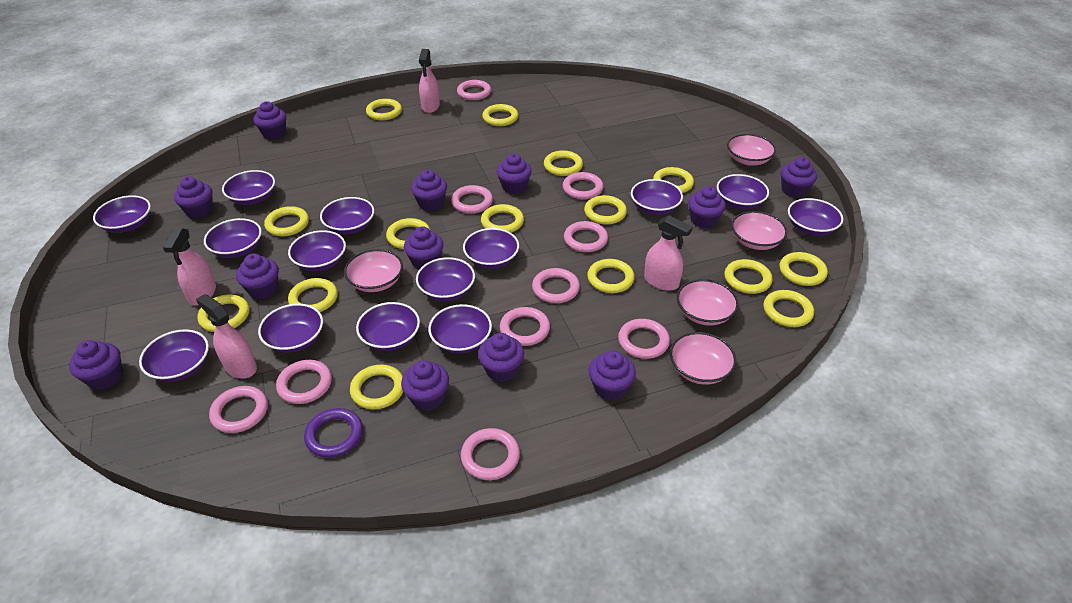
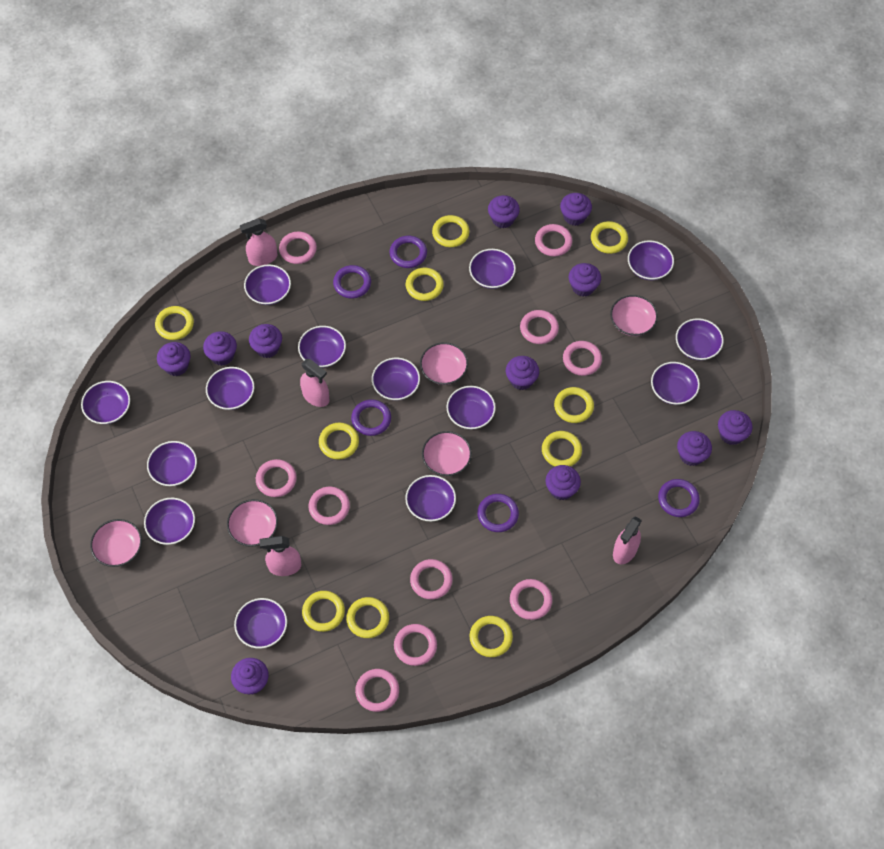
purple cupcake: [69,340,123,390] [174,176,213,219] [236,253,279,299] [253,101,286,140] [401,360,449,411] [404,226,444,269] [411,169,447,211] [478,333,524,382] [497,153,532,194] [589,351,636,401] [688,186,726,229] [781,157,817,198] = 12 -> [157,342,191,376] [203,331,237,366] [231,658,269,694] [249,324,282,358] [488,195,520,228] [506,356,539,390] [545,465,581,500] [560,193,592,226] [569,263,601,296] [677,431,712,466] [718,410,752,445] = 11
purple ring: [304,408,363,458] = 1 -> [333,265,371,298] [351,399,391,436] [390,236,427,268] [477,494,519,532] [658,479,700,517] = 5
yellow ring: [197,295,249,332] [264,206,309,236] [288,278,338,312] [350,364,403,409] [366,99,402,120] [386,218,430,249] [481,204,524,233] [482,104,518,126] [544,150,583,176] [584,195,627,225] [587,259,635,293] [653,167,694,193] [724,259,773,294] [763,290,814,327] [780,252,828,286] = 15 -> [155,306,194,340] [302,591,345,632] [319,423,359,460] [346,597,389,638] [406,268,444,301] [432,215,469,247] [470,616,513,657] [542,431,582,466] [554,387,594,423] [591,221,628,254] = 10

